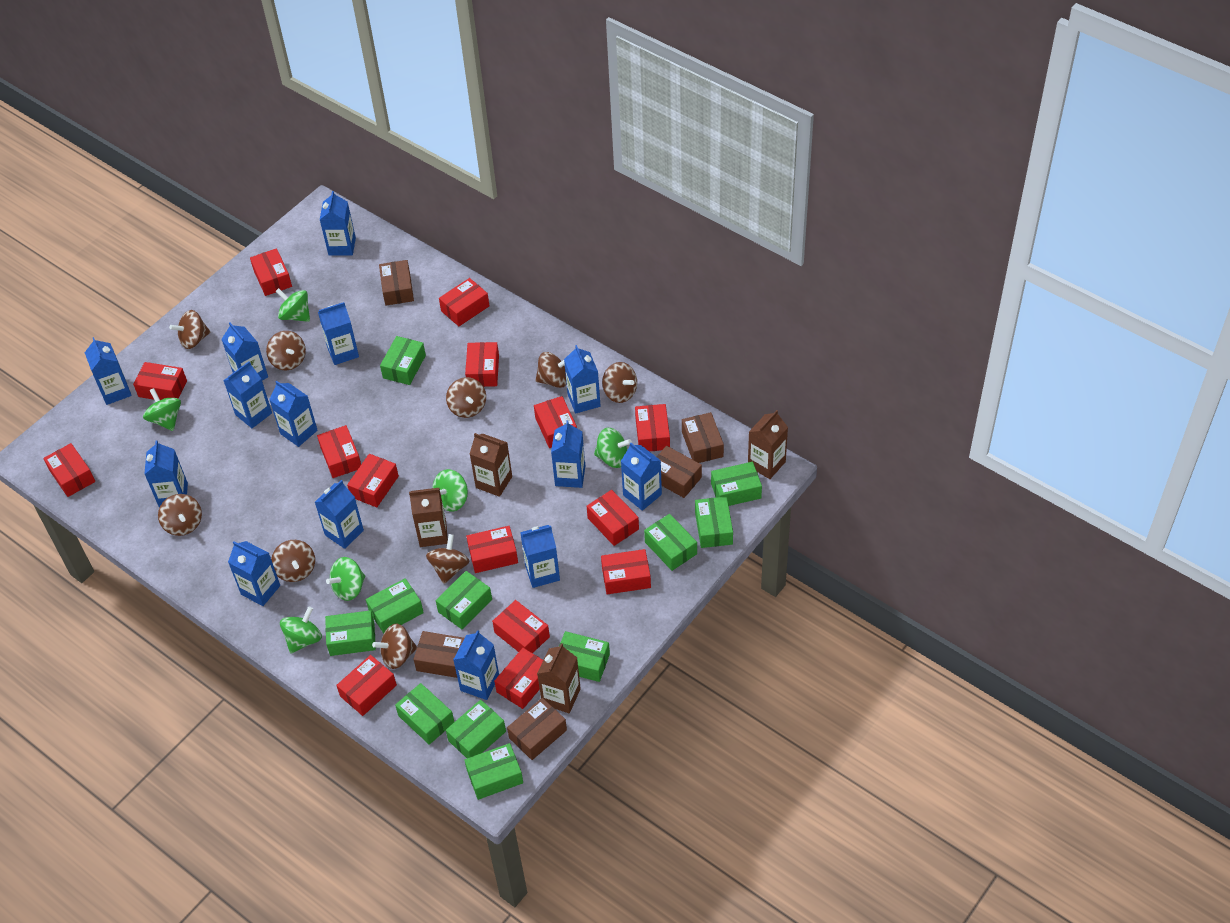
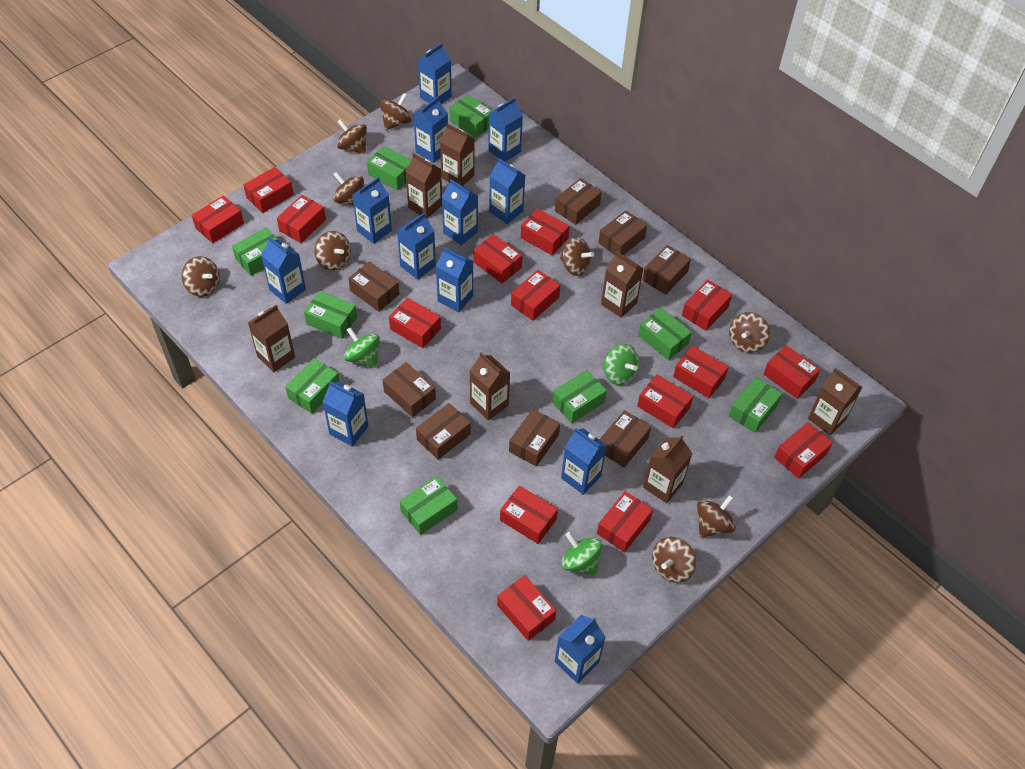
blue carton: [84,337,132,405] [145,440,188,508] [221,323,268,381] [223,361,272,428] [228,541,280,606] [269,381,318,447] [315,480,364,549] [318,302,359,365] [320,191,356,256] [453,630,499,700] [520,525,560,588] [551,420,585,488] [564,345,601,414] [621,443,662,511] = 14 -> [261,236,306,304] [323,381,368,446] [352,177,392,244] [397,213,436,280] [414,97,448,163] [418,43,452,104] [436,247,473,312] [442,179,478,245] [488,97,523,162] [489,158,525,224] [555,615,606,684] [561,428,607,495] = 12
brown box: [379,260,414,306] [413,631,464,678] [507,698,567,760] [656,446,702,498] [682,412,724,463] = 5 -> [348,261,400,312] [383,362,436,417] [416,403,471,460] [509,409,560,466] [555,178,602,225] [598,210,647,255] [599,410,651,468] [642,245,691,295] = 8
brown carton: [409,488,448,547] [470,433,512,497] [537,643,581,713] [748,410,788,479] = 4 -> [248,305,295,372] [405,153,442,218] [440,123,475,186] [470,353,510,421] [601,251,644,318] [643,436,693,503] [808,368,862,435] = 7
green box: [325,610,376,656] [366,578,424,634] [380,336,426,385] [395,683,454,745] [436,571,492,629] [446,700,506,758] [464,743,523,800] [559,631,610,682] [644,514,697,571] [695,497,733,548] [711,462,762,506] = 11 -> [232,227,278,276] [285,358,339,414] [304,291,357,339] [367,146,411,191] [400,476,458,535] [450,94,493,138] [552,370,607,423] [638,308,692,360] [729,377,782,433] = 9
green spinning top: [143,388,181,431] [275,288,310,322] [280,606,322,654] [326,557,365,601] [432,469,468,511] [594,428,632,468] = 6 -> [344,327,380,368] [561,532,602,576] [604,344,640,385] = 3

